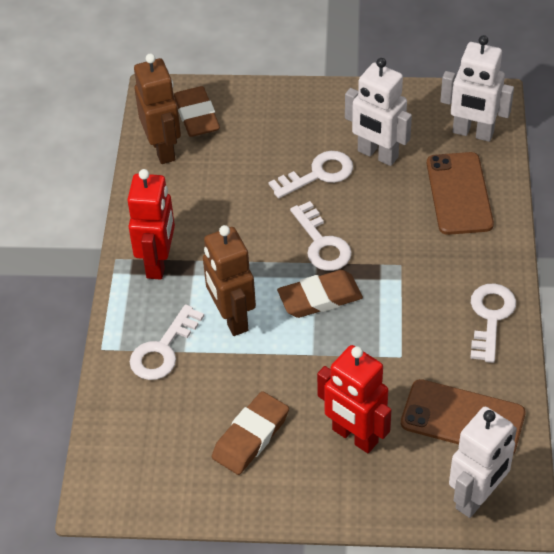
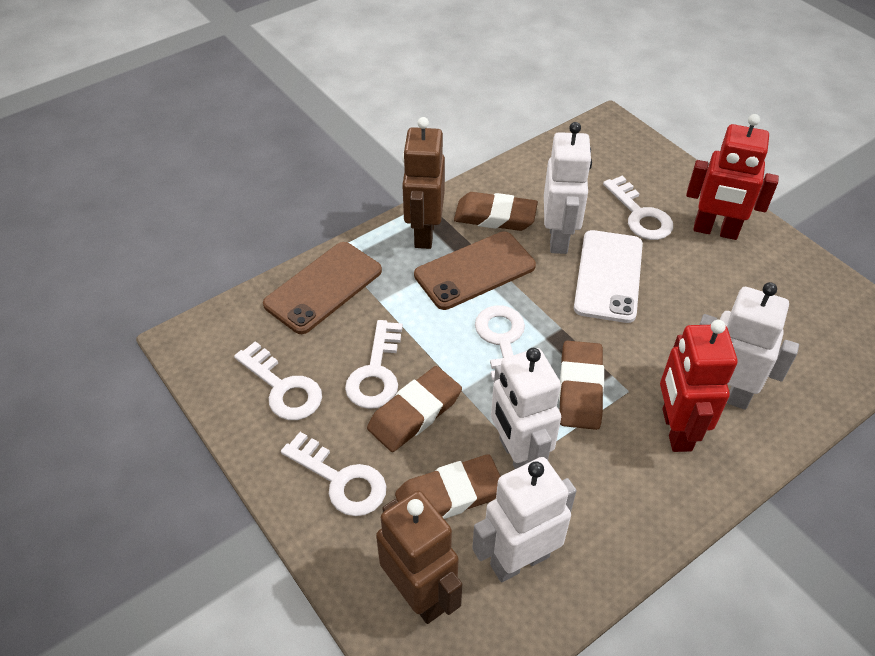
brown eraser: [174,86,220,137] [212,391,289,475] [277,270,363,318] = 3 -> [367,366,462,452] [395,454,501,519] [454,192,538,231] [559,340,604,430] = 4
white key: [130,304,204,380] [268,151,353,198] [290,201,352,271] [470,283,516,363] = 4 -> [234,341,322,420] [281,432,386,516] [345,320,403,409] [475,305,525,385] [603,176,673,240] = 5
white phone: none = 0 -> [574,230,643,323] = 1
white robot: [345,58,412,166] [440,35,514,142] [449,407,517,518] = 3 -> [472,457,577,582] [491,348,561,469] [544,122,592,254] [699,282,799,410] = 4

